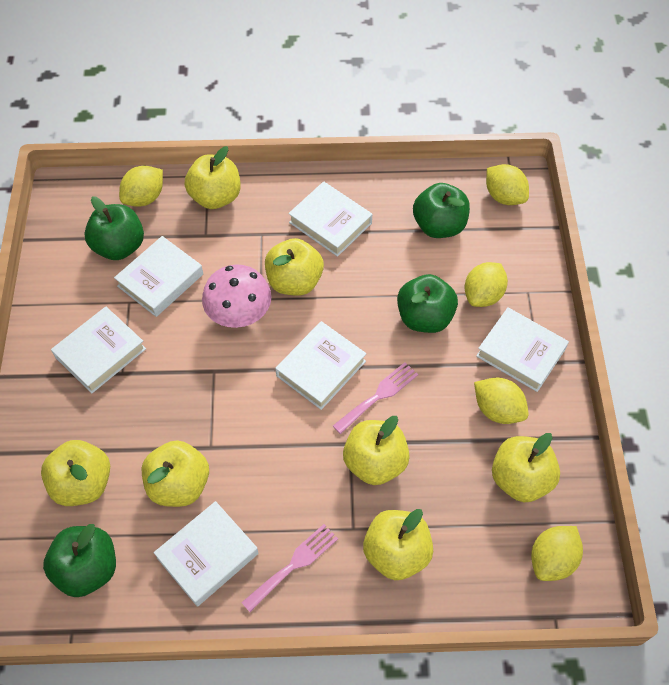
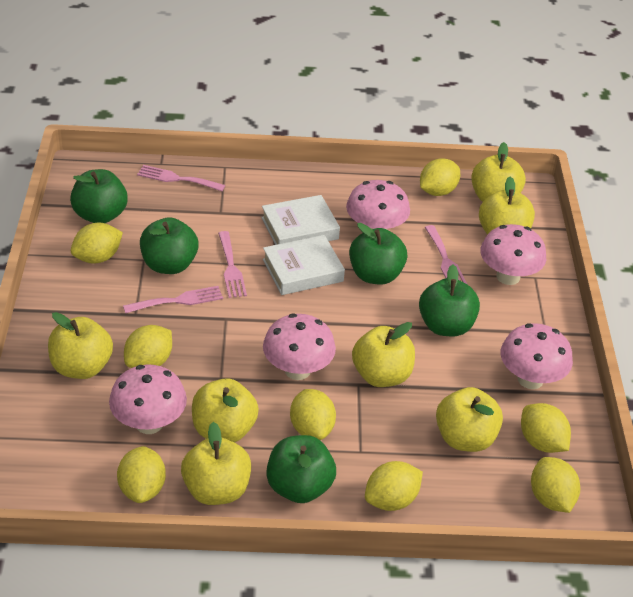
green apple: [43,524,116,597] [84,196,144,260] [397,274,458,333] [413,183,470,238] = 4 -> [70,169,128,223] [140,217,199,274] [266,435,336,503] [349,223,407,284] [419,264,480,336] = 5
pink fork: [241,524,338,612] [333,362,418,434] = 2 -> [123,286,223,313] [137,165,225,191] [218,231,247,298] [425,225,468,285] = 4
pink mushroom: [202,265,272,328] = 1 -> [109,365,187,434] [263,314,336,380] [346,180,410,230] [480,224,546,285] [501,323,573,389] = 5
white book: [51,307,146,393] [114,236,203,317] [154,501,258,607] [275,321,367,410] [288,181,372,257] [476,307,569,392] = 6 -> [261,195,340,245] [263,235,345,295] = 2
yellow lemon: [119,166,163,207] [464,262,508,307] [474,378,529,424] [486,164,529,205] [531,526,583,581] = 5 -> [71,223,123,263] [117,446,166,503] [124,325,172,368] [290,389,336,440] [365,461,423,511] [420,158,460,196] [521,403,571,453] [531,457,580,513] = 8

